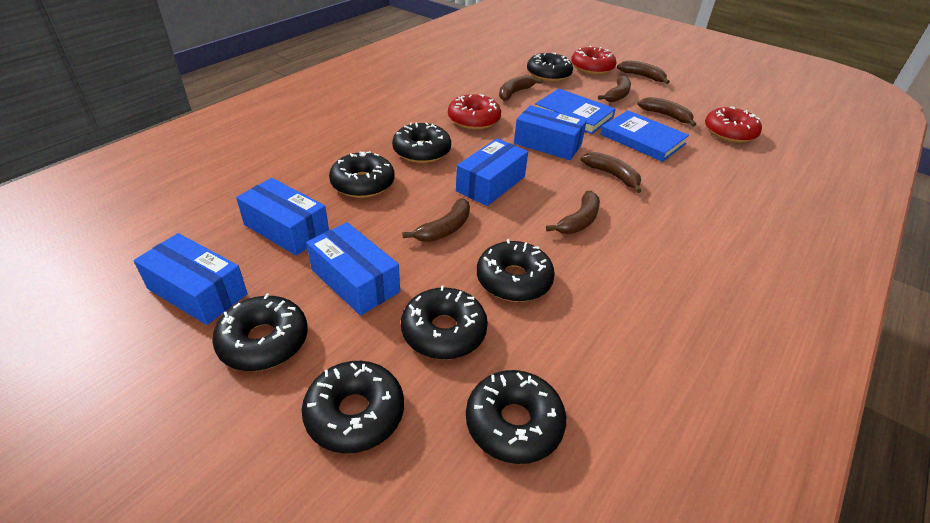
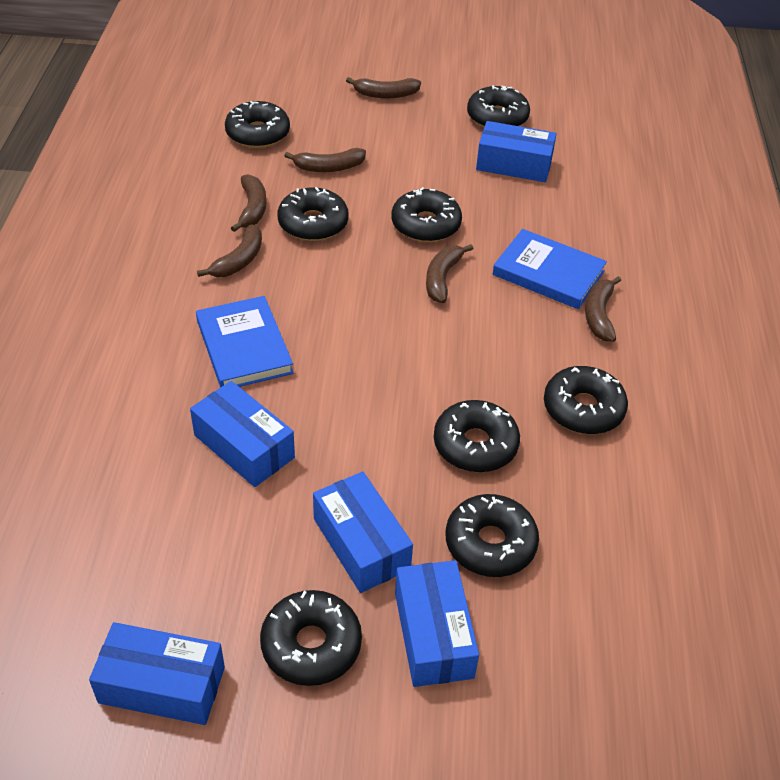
brown banana: [402,198,470,242] [499,75,542,101] [546,191,600,234] [581,152,641,193] [598,75,631,102] [617,60,670,84] [637,97,696,126] = 7 -> [197,224,262,277] [231,174,267,232] [284,148,366,172] [346,77,421,99] [426,244,473,303] [585,276,621,342] = 6
red donut: [448,94,501,130] [571,46,616,75] [705,107,762,143] = 3 -> none = 0

